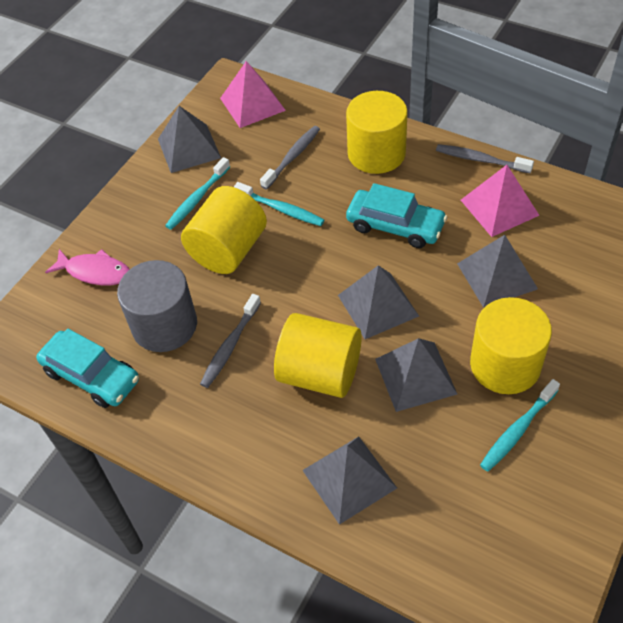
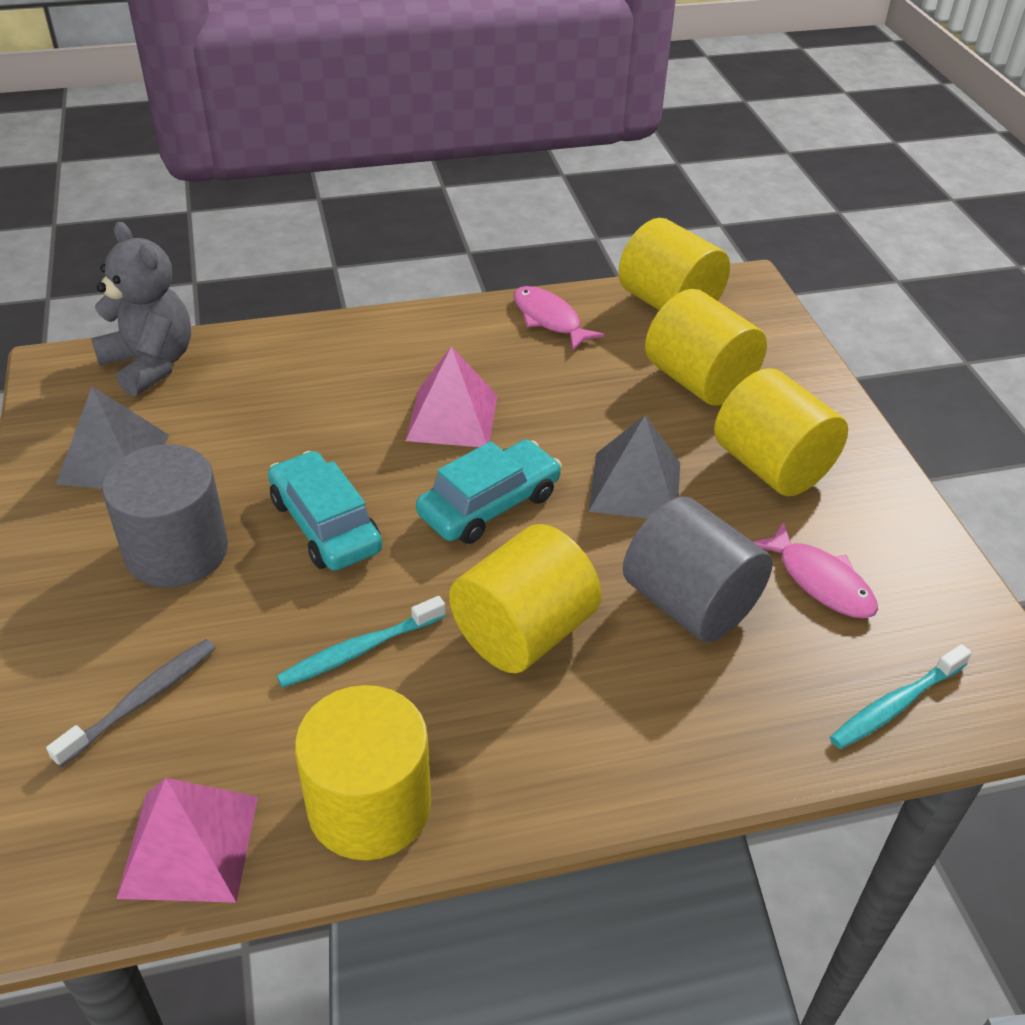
grey cylinder: [117,260,197,352] = 1 -> [102,444,228,588] [623,496,773,642] = 2
grey pyramid: [158,106,221,173] [302,437,397,525] [338,265,419,339] [375,338,457,412] [457,235,538,308] = 5 -> [56,386,169,489] [588,415,680,518] = 2
grey teddy bear: none = 0 -> [91,222,191,397] = 1
grey toothbrush: [200,294,261,388] [260,126,320,189] [436,144,534,173] = 3 -> [46,639,216,767] = 1
pink fish: [45,249,130,285] = 1 -> [514,286,604,350] [752,522,878,619] = 2
turquoise toothbrush: [165,157,230,230] [234,182,324,226] [480,379,560,472] = 3 -> [277,596,446,688] [830,644,972,749] = 2
yellow cylinder: [181,186,267,274] [274,313,362,398] [346,91,408,174] [470,297,552,394] = 4 -> [295,685,431,860] [449,524,601,673] [618,218,730,310] [645,289,767,406] [714,368,848,496] = 5

